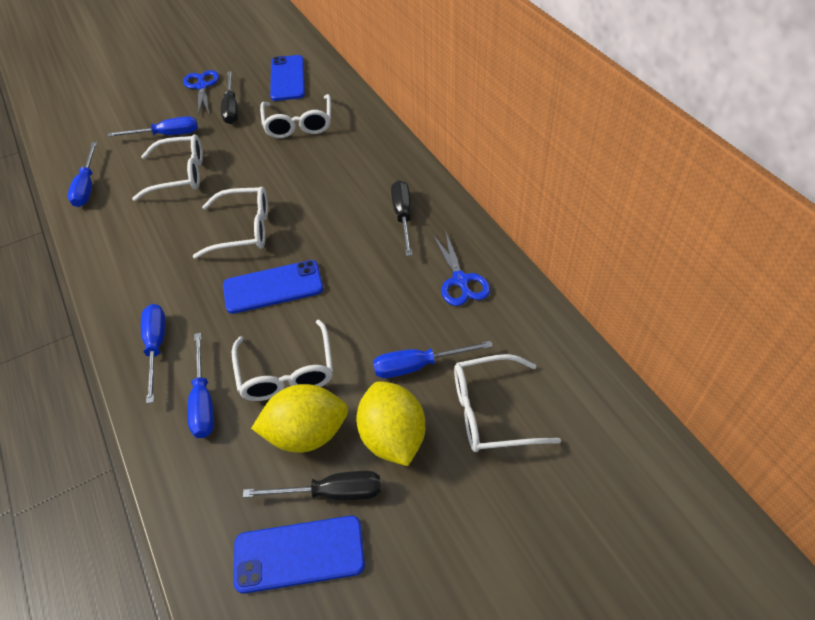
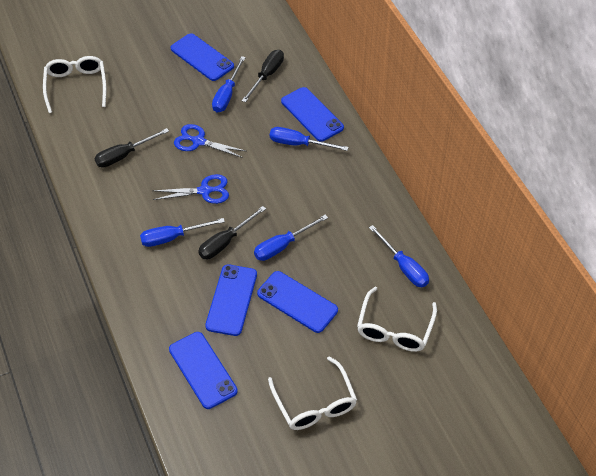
blue phone: [223,260,323,314] [234,516,365,594] [270,55,305,101] = 3 -> [169,332,238,409] [171,33,234,81] [205,264,257,336] [257,271,338,333] [281,87,344,142] = 5
white glasses: [132,134,203,201] [193,187,268,259] [232,320,333,401] [260,94,331,138] [454,354,561,452] = 5 -> [43,56,106,113] [268,356,357,430] [357,287,437,352] = 3
yellow lemon: [251,384,348,453] [356,381,425,466] = 2 -> none = 0

